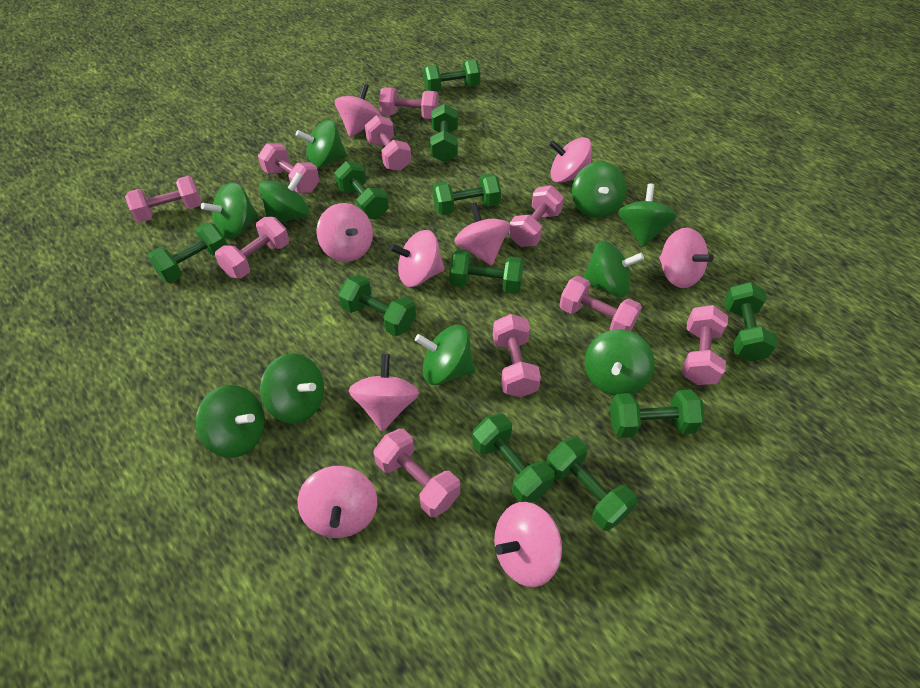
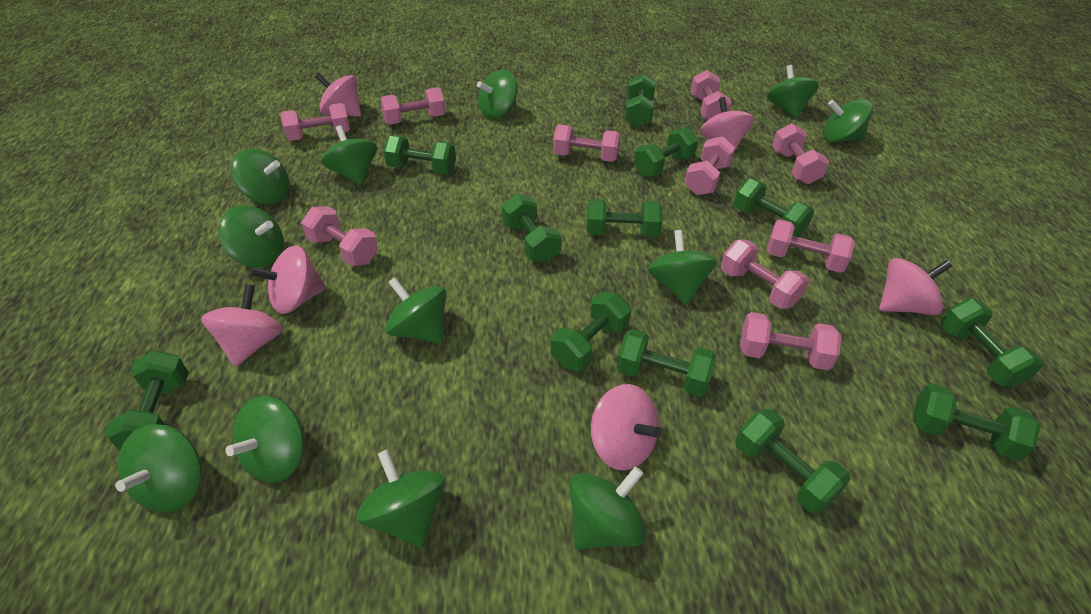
green dumbbell: [148,223,227,283] [334,161,389,219] [338,275,416,336] [423,59,480,92] [430,104,458,162] [433,173,501,215] [449,250,524,294] [472,413,555,503] [546,437,637,531] [610,389,705,438] [724,282,778,361] = 11 -> [105,350,189,451] [384,136,456,174] [502,194,561,263] [551,292,631,371] [586,199,663,237] [617,329,716,397] [625,74,655,127] [634,127,698,177] [734,178,814,237] [735,409,851,514] [913,383,1041,461] [941,298,1043,388] = 12
green spinning top: [196,385,265,458] [201,182,258,239] [259,172,309,223] [260,354,324,424] [296,120,347,169] [415,325,475,385] [572,162,627,218] [583,241,644,297] [585,330,655,395] [618,184,677,247] = 10 -> [115,424,202,512] [218,206,284,268] [225,396,304,483] [231,149,289,204] [321,125,377,185] [356,449,446,548] [385,277,447,344] [477,70,517,119] [569,466,647,550] [648,230,717,305] [767,65,819,118] [823,99,873,142] = 12
pink spinning top: [297,466,377,538] [316,203,373,262] [335,84,381,137] [348,354,419,432] [389,230,445,287] [454,202,510,266] [494,502,562,587] [549,137,592,183] [659,228,714,288] = 9 -> [201,284,283,367] [250,245,326,314] [315,73,361,117] [591,384,662,470] [700,97,754,152] [879,258,952,315] = 6

